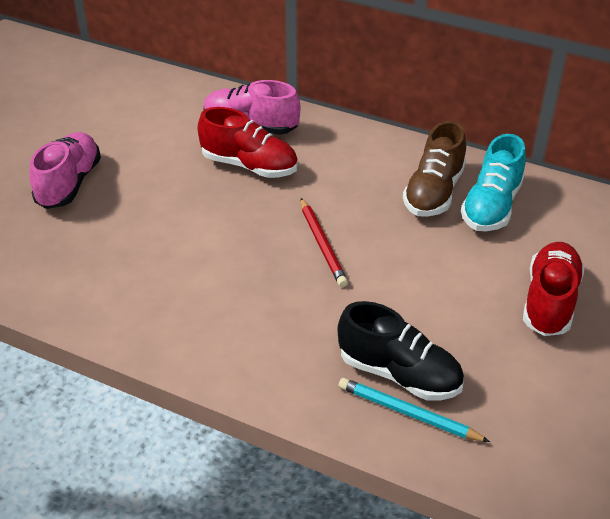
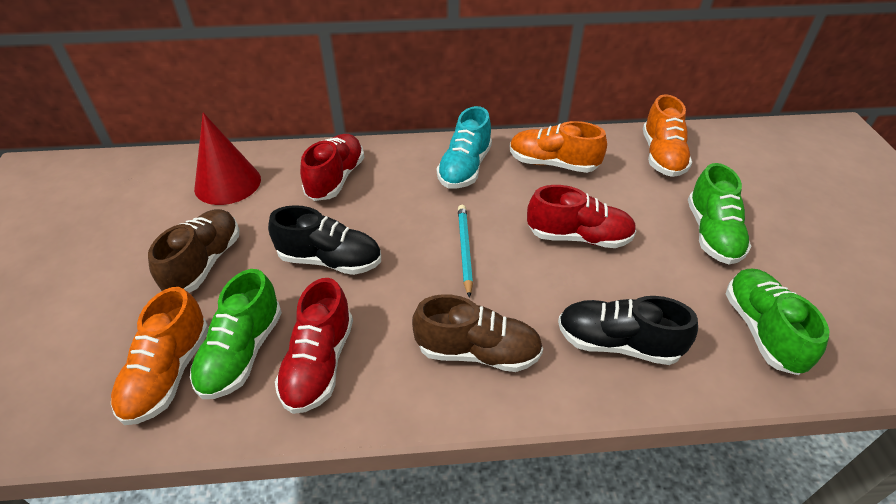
black shoe: [338,301,464,401] = 1 -> [268,205,381,275] [558,296,698,365] = 2
brown shoe: [403,121,466,217] = 1 -> [148,209,239,293] [412,294,543,372] = 2
green shoe: none = 0 -> [190,269,282,399] [688,163,752,264] [726,269,829,375] = 3
orange shoe: none = 0 -> [111,287,209,425] [510,121,607,173] [643,94,692,177] = 3
pink shoe: [29,132,101,209] [203,80,301,135] = 2 -> none = 0
red cone: none = 0 -> [194,113,261,205] = 1
red pencil: [301,198,348,287] = 1 -> none = 0
red shoe: [197,107,298,178] [523,242,585,336] = 2 -> [275,278,353,414] [300,134,364,201] [527,185,636,248] = 3

